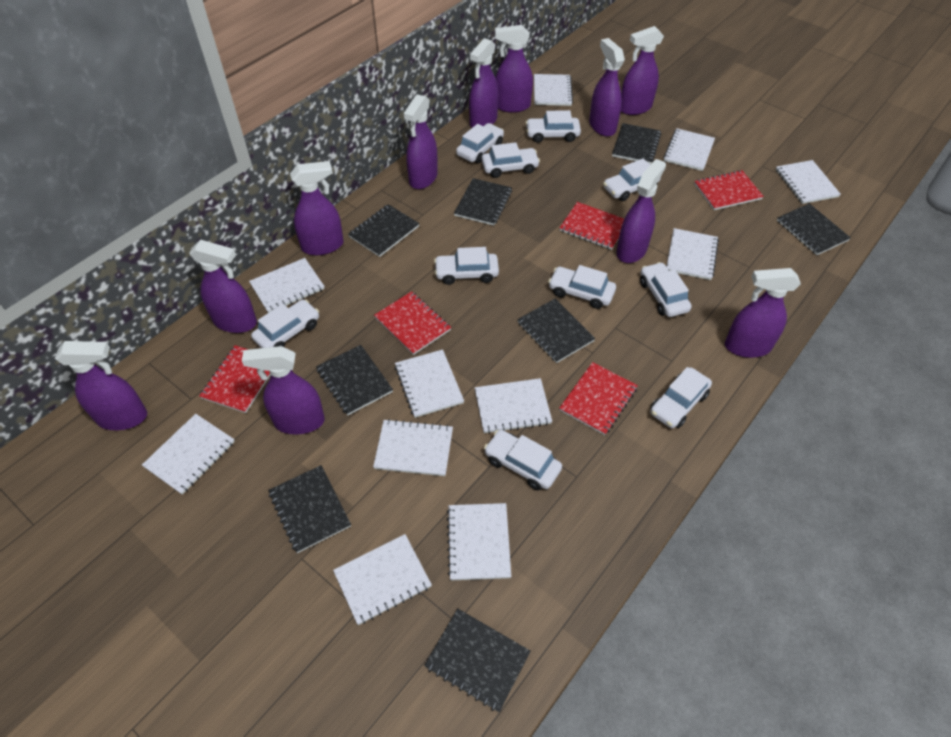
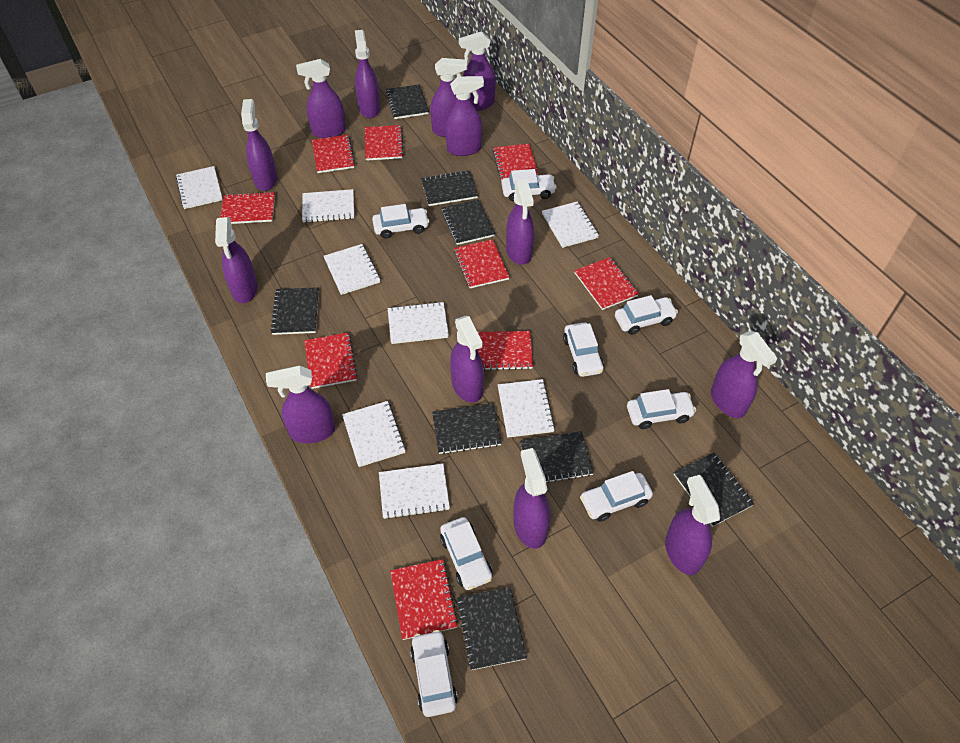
purple spray bottle: [55,341,147,430] [189,240,257,333] [242,346,325,434] [290,161,344,255] [403,94,438,189] [469,38,499,128] [495,25,533,113] [589,38,625,137] [617,159,666,263] [621,26,664,115] [725,268,801,358] = 11 -> [215,217,258,303] [241,99,278,191] [266,366,335,443] [296,59,346,138] [355,30,381,118] [430,58,467,137] [446,76,484,156] [450,316,484,403] [459,31,496,111] [506,179,534,265] [513,448,550,549] [665,475,720,575] [711,331,778,418] = 13
red notebook: [199,345,271,413] [374,291,451,355] [559,362,638,435] [560,202,624,250] [694,170,764,210] = 5 -> [220,191,275,224] [304,332,358,389] [312,135,355,173] [365,125,404,161] [390,559,458,640] [454,240,509,288] [477,331,533,370] [493,144,538,181] [574,257,639,310] = 9
white car: [251,299,319,348] [434,247,499,285] [456,123,504,163] [482,142,540,178] [484,430,562,490] [525,110,581,143] [548,265,616,309] [603,159,661,201] [640,262,692,317] [650,367,712,428] = 10 -> [372,204,429,239] [410,630,458,717] [440,517,492,590] [501,169,557,201] [563,323,604,377] [580,471,653,522] [615,295,678,335] [627,389,696,429] = 8
white notebook: [142,414,235,495] [249,258,325,313] [333,534,432,625] [373,419,453,476] [395,349,464,418] [447,503,511,580] [475,378,552,434] [534,74,573,106] [663,128,715,171] [666,228,719,280] [776,160,841,204] = 11 -> [176,166,223,209] [302,189,354,223] [324,244,380,295] [342,401,406,467] [379,464,450,519] [388,302,449,344] [498,379,555,438] [542,201,599,248] = 8

